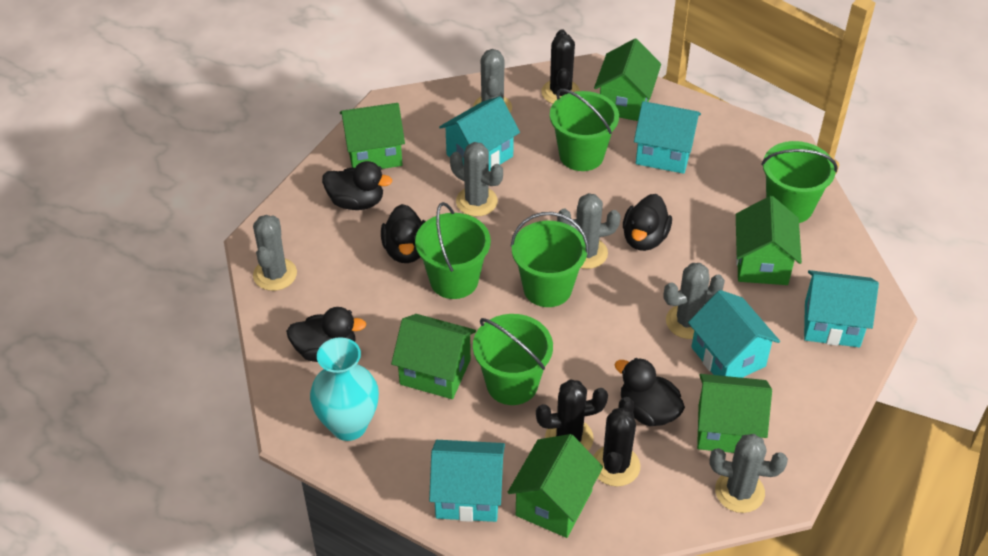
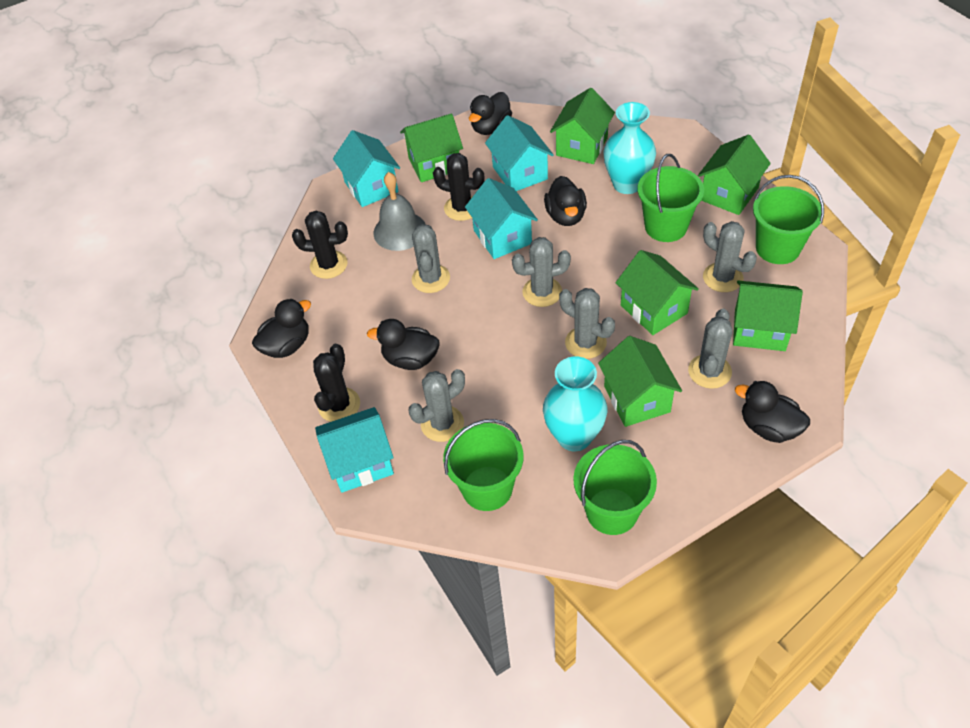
green bucket: [415,202,491,299] [473,314,553,405] [511,212,589,307] [550,89,619,171] [761,141,838,223] = 5 -> [443,419,523,511] [573,440,657,535] [638,154,704,242] [753,175,824,264] = 4
grey bell: none = 0 -> [374,172,426,251] = 1
turquoise house: [429,440,505,522] [439,96,520,171] [634,101,701,174] [688,290,780,378] [804,270,879,347] = 5 -> [315,407,394,493] [333,130,400,207] [465,178,538,259] [485,115,554,191] = 4
turquoise vase: [310,337,379,441] = 1 -> [543,356,607,451] [603,102,656,194] = 2

